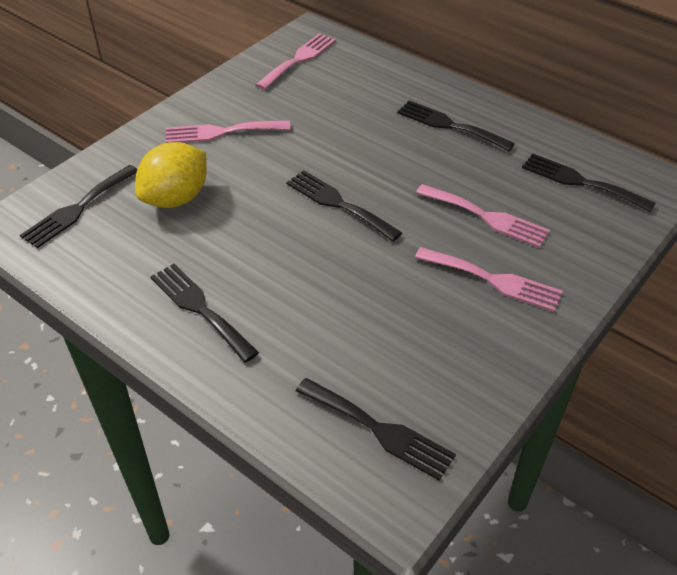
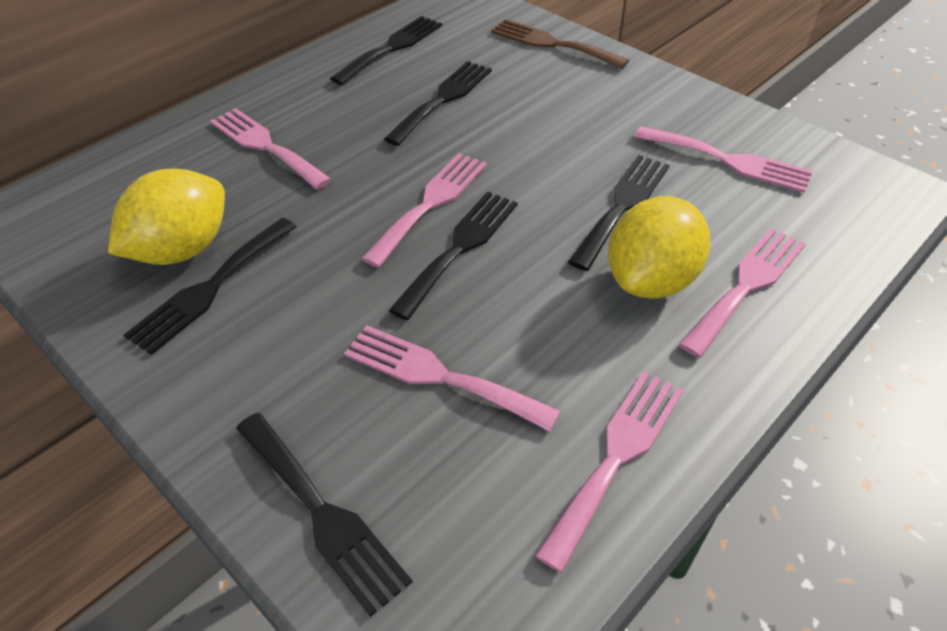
brown fork: none = 0 -> [491,19,629,69] = 1
pink fork: [166,120,291,143] [256,33,336,90] [415,247,563,312] [416,184,550,248] = 4 -> [210,108,332,189] [344,325,561,432] [361,153,487,268] [535,371,684,573] [635,126,813,193] [678,228,806,358] = 6
yellow lemon: [135,142,207,208] = 1 -> [108,169,225,265] [608,196,710,299] = 2

